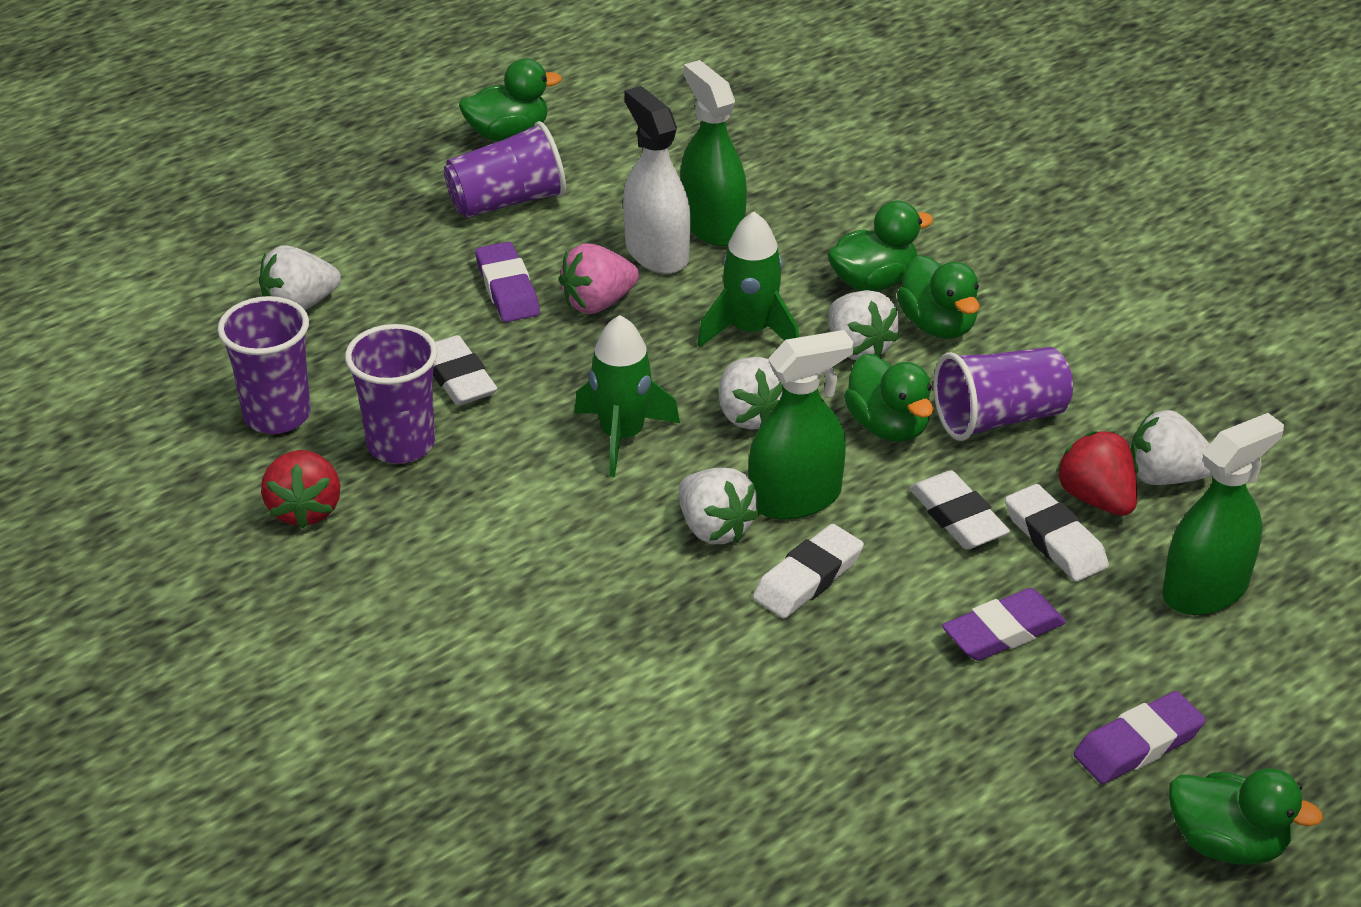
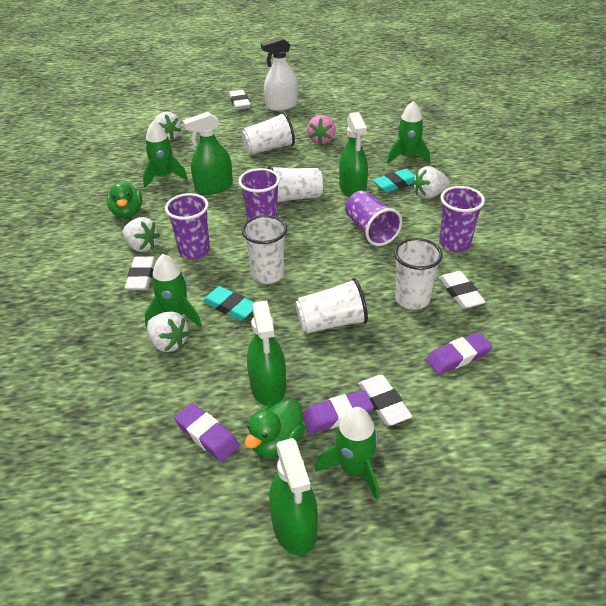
green duck: [459,58,562,141] [828,201,933,291] [844,354,934,442] [897,255,980,339] [1169,768,1323,865] = 5 -> [107,180,142,219] [245,398,305,457] = 2
green rocket: [574,315,680,477] [697,212,799,347] = 2 -> [143,120,188,188] [145,254,202,328] [315,407,379,500] [387,101,430,164] = 4
green spray bottle: [680,60,747,246] [748,330,854,519] [1163,413,1284,615] = 3 -> [183,112,233,195] [247,300,286,406] [269,438,318,556] [339,112,368,197] = 4
red strawberry: [261,450,340,529] [1056,431,1137,516] = 2 -> none = 0
turquoise eraser: none = 0 -> [202,286,254,320] [373,169,416,192] = 2
white cup: none = 0 -> [241,112,295,155] [242,215,287,284] [268,166,323,202] [295,278,368,334] [394,238,443,310] = 5
white strawberry: [259,245,341,310] [678,468,759,544] [719,357,784,430] [829,290,900,360] [1130,410,1212,485] = 5 -> [123,217,160,252] [147,311,190,352] [154,112,181,140] [413,166,450,199] = 4

